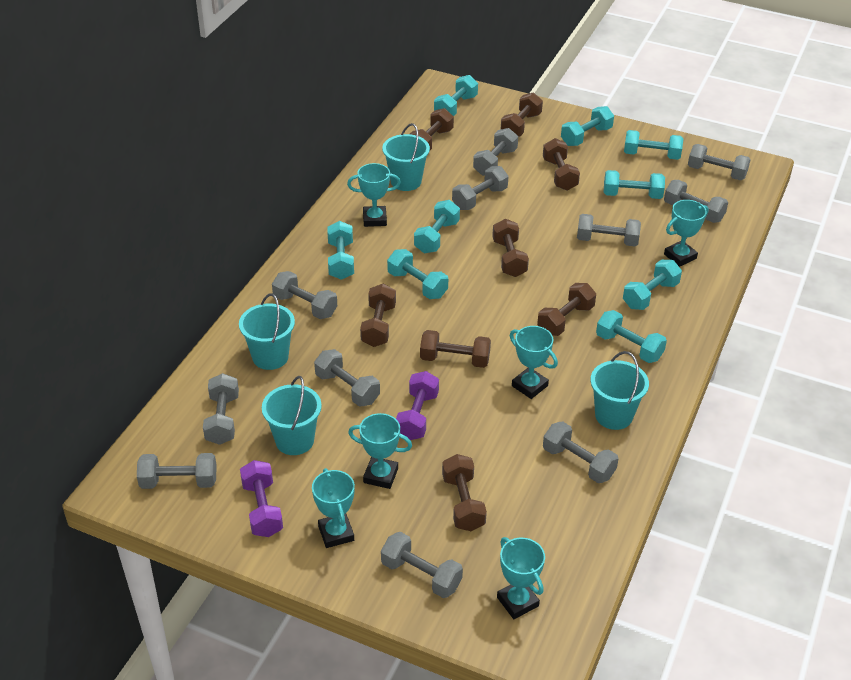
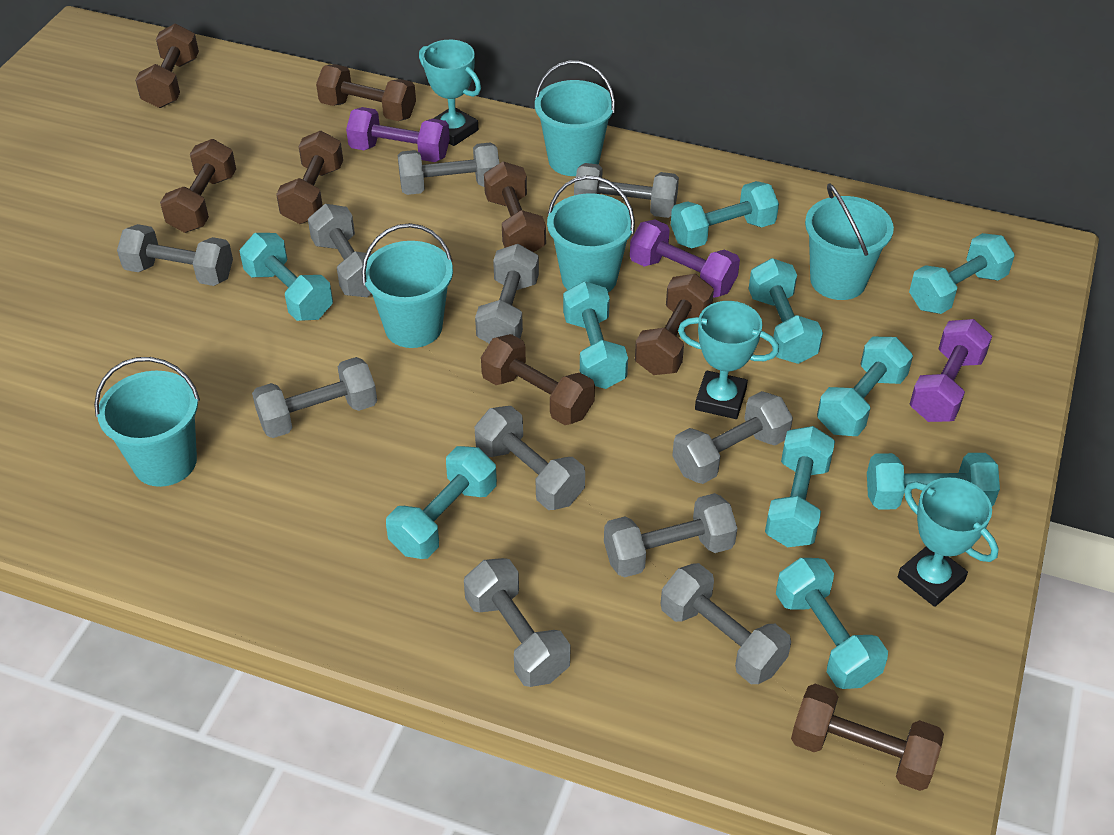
purple dumbbell: [240,460,283,537] [396,371,439,440] = 2 -> [346,107,450,162] [630,220,740,298] [910,319,992,422] = 3
turquoise bucket: [239,294,295,370] [262,376,322,455] [382,123,430,191] [590,351,649,430] = 4 -> [94,357,200,487] [362,223,453,348] [535,60,615,176] [547,175,635,292] [805,183,894,300] = 5
turquoise dumbbell: [327,221,354,280] [387,249,448,299] [414,200,460,253] [434,75,478,116] [561,106,614,146] [596,310,667,363] [604,170,665,199] [623,260,682,310] [624,130,683,160] = 9 -> [240,233,333,321] [386,446,497,559] [563,281,628,389] [671,181,779,248] [749,258,823,364] [765,426,835,547] [776,558,888,689] [817,337,913,436] [867,453,1000,509] [909,233,1015,314] = 10
turquoise trophy: [312,468,355,548] [347,163,401,227] [348,413,412,489] [497,537,545,619] [510,326,558,399] [664,200,708,267] = 6 -> [419,40,481,146] [678,301,779,419] [898,477,999,607] = 3

